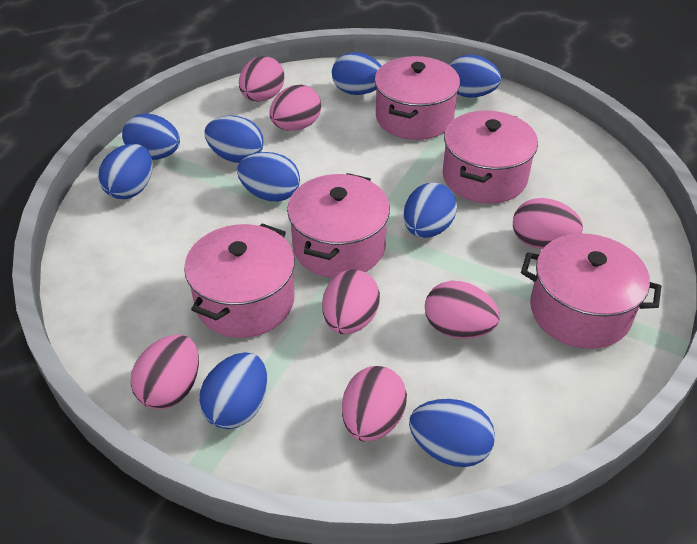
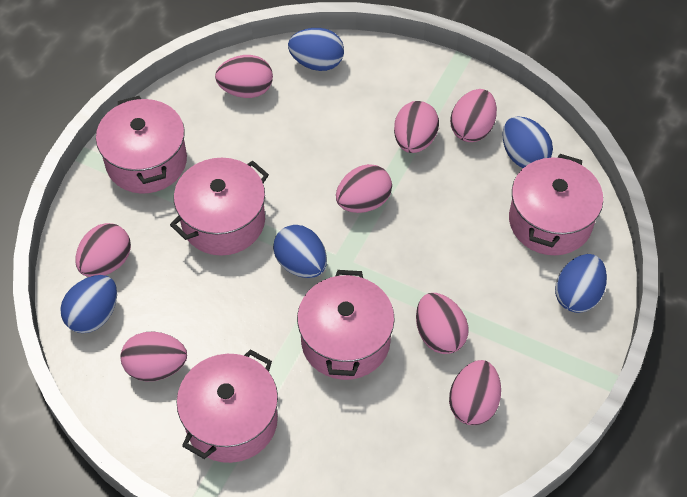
blue egg: [98,144,152,199] [122,113,180,160] [199,352,267,429] [204,116,264,163] [237,152,300,201] [332,52,381,95] [403,183,457,238] [409,399,495,467] [450,55,501,98] = 9 -> [60,275,117,333] [273,225,327,278] [288,28,344,71] [502,116,553,168] [555,254,607,313] = 5
pink egg: [131,335,199,410] [239,56,284,102] [270,85,321,131] [322,269,380,334] [342,366,407,442] [425,281,500,339] [513,198,583,249] = 7 -> [75,223,131,277] [120,331,187,382] [215,55,273,98] [336,164,392,213] [394,101,439,153] [416,293,469,354] [449,360,501,425] [450,89,497,142] = 8

